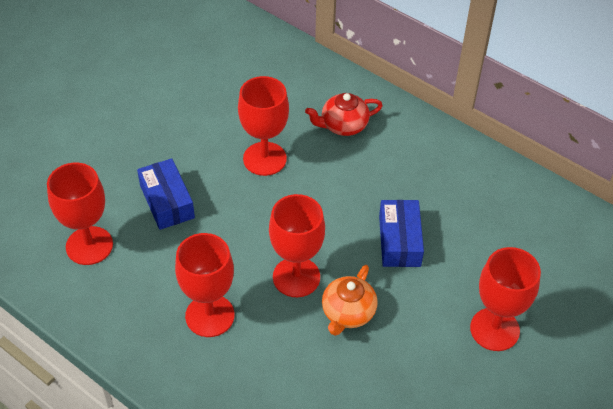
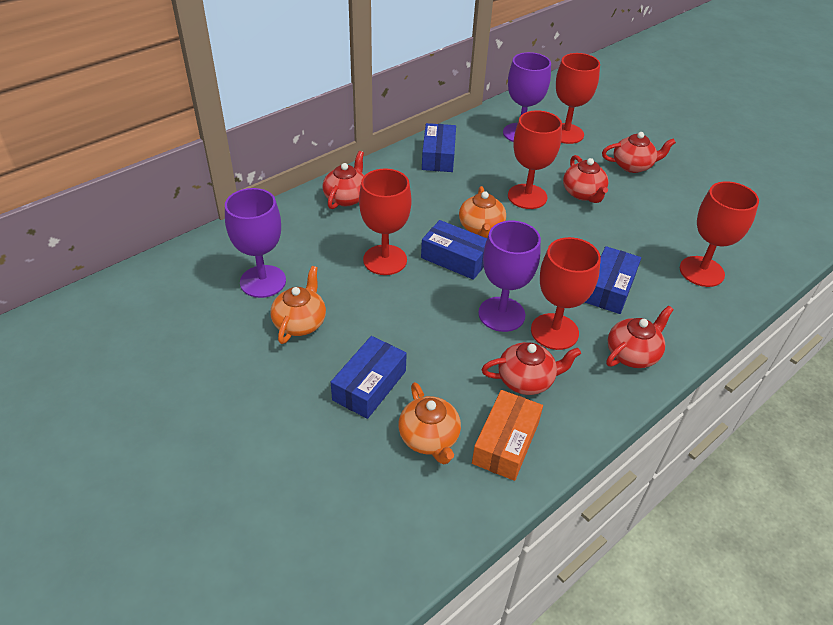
blue box: [137,158,195,230] [379,200,424,267] = 2 -> [331,336,407,419] [421,220,487,280] [422,123,456,172] [585,246,641,314] = 4
orange box: none = 0 -> [472,390,543,481] = 1
orange teapot: [322,265,378,336] = 1 -> [270,266,326,344] [398,382,461,464] [459,186,506,238] = 3
purple goblet: none = 0 -> [225,188,286,298] [478,221,541,332] [503,52,551,142] = 3
red teapot: [305,93,383,136] = 1 -> [322,151,364,209] [482,342,581,395] [563,155,609,203] [602,132,676,173] [606,305,674,368] = 5

